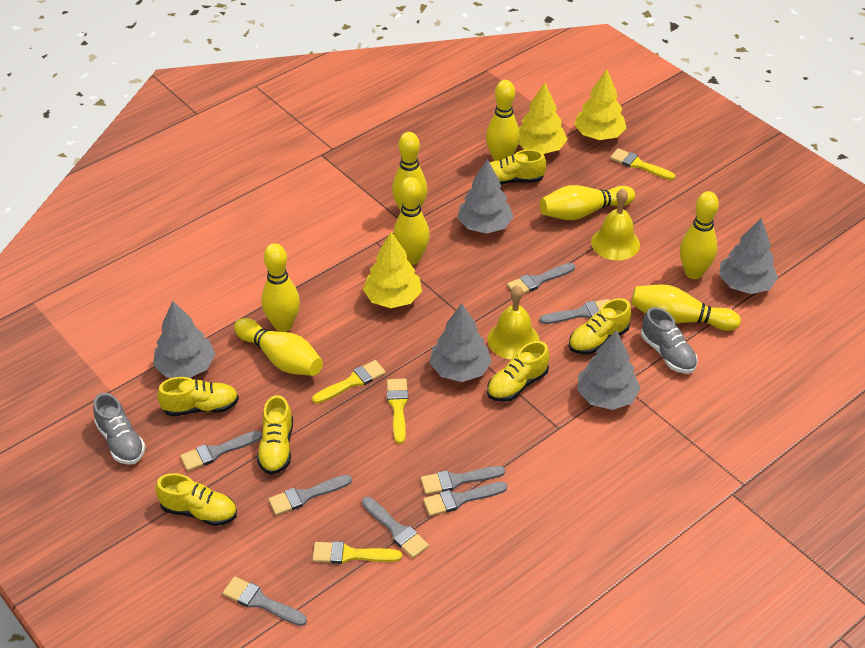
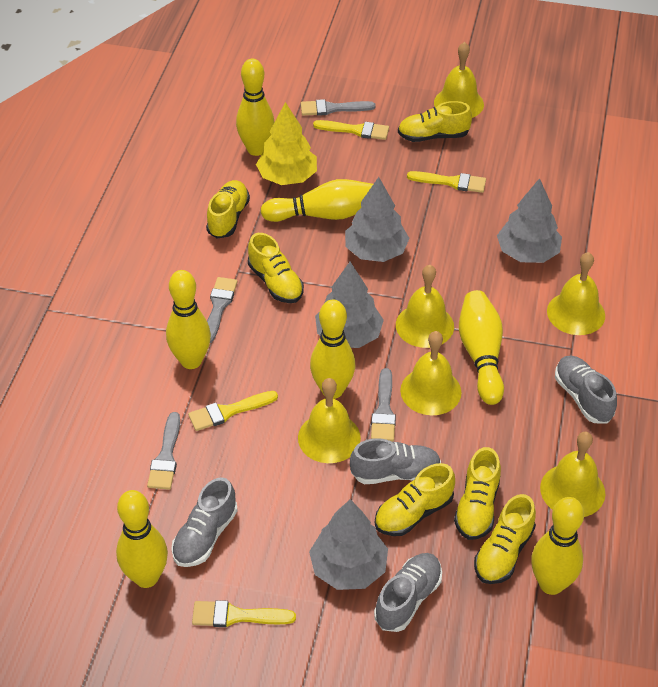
grey brush: [180,431,262,471] [223,576,307,626] [268,475,352,515] [362,497,429,558] [421,466,505,495] [423,482,507,516] [507,263,575,294] [539,299,610,324] = 8 -> [147,412,180,490] [207,277,238,343] [301,99,376,116] [371,368,396,442] = 4
grey shoe: [93,393,145,465] [641,307,698,373] = 2 -> [171,477,238,567] [350,438,441,484] [374,553,442,632] [555,356,617,423] = 4
grey tree: [153,301,216,378] [430,303,492,382] [458,159,513,234] [577,330,640,410] [719,218,778,294] = 5 -> [309,499,388,590] [315,262,384,348] [345,177,410,262] [497,178,562,263] = 4
yellow bell: [488,285,540,360] [591,189,640,261] = 2 -> [298,378,361,463] [396,265,454,348] [400,331,461,415] [434,42,484,118] [540,432,605,517] [547,252,605,335] = 6
yellow bowling pin: [234,318,323,376] [261,243,300,332] [392,132,427,211] [393,177,430,265] [486,80,520,161] [540,185,635,220] [631,284,741,331] [680,191,719,279] = 8 -> [116,490,168,588] [166,270,211,369] [236,59,274,156] [260,179,373,222] [310,300,355,399] [459,290,504,405] [531,497,584,595] = 7
yellow tree: [363,232,422,308] [519,83,568,154] [574,69,627,140] = 3 -> [256,102,317,185] = 1

